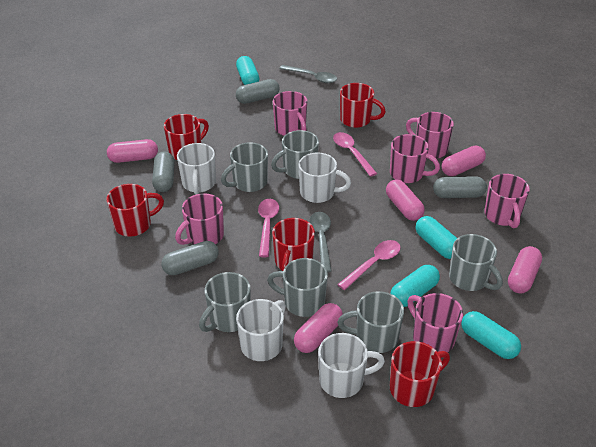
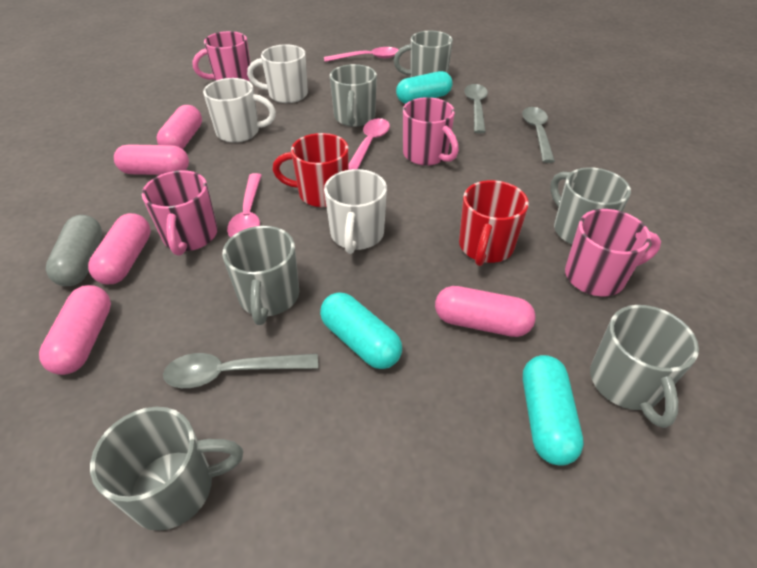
grey capsule: [152,151,175,192] [161,241,219,275] [236,79,280,104] [433,176,487,198] = 4 -> [46,215,102,286] = 1
grey spoon: [279,65,337,83] [309,212,332,273] = 2 -> [163,353,318,388] [464,84,488,134] [522,107,555,163] = 3
pink mug: [175,194,224,245] [273,91,307,136] [390,134,440,183] [406,112,454,159] [407,293,463,352] [484,174,530,228] = 6 -> [142,170,217,256] [193,31,250,81] [403,97,459,166] [565,209,661,297] = 4
red mug: [106,184,164,237] [164,114,209,160] [272,218,315,271] [340,83,386,128] [390,341,450,407] = 5 -> [272,133,348,207] [459,180,529,266] = 2
turquoise capsule: [236,56,259,85] [390,265,440,307] [416,216,457,259] [461,311,521,359] = 4 -> [320,292,402,369] [396,71,452,104] [523,355,584,466] = 3
white mug: [177,143,216,194] [236,299,286,361] [298,152,351,203] [318,333,385,398] = 4 -> [203,78,276,143] [247,44,308,103] [324,169,387,254] = 3

